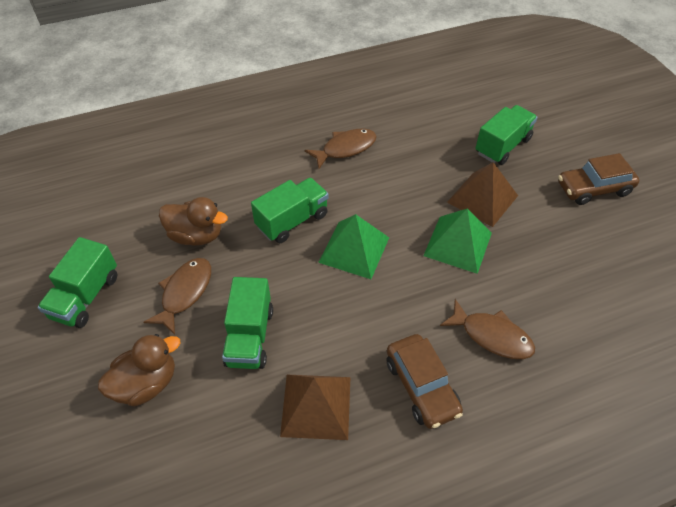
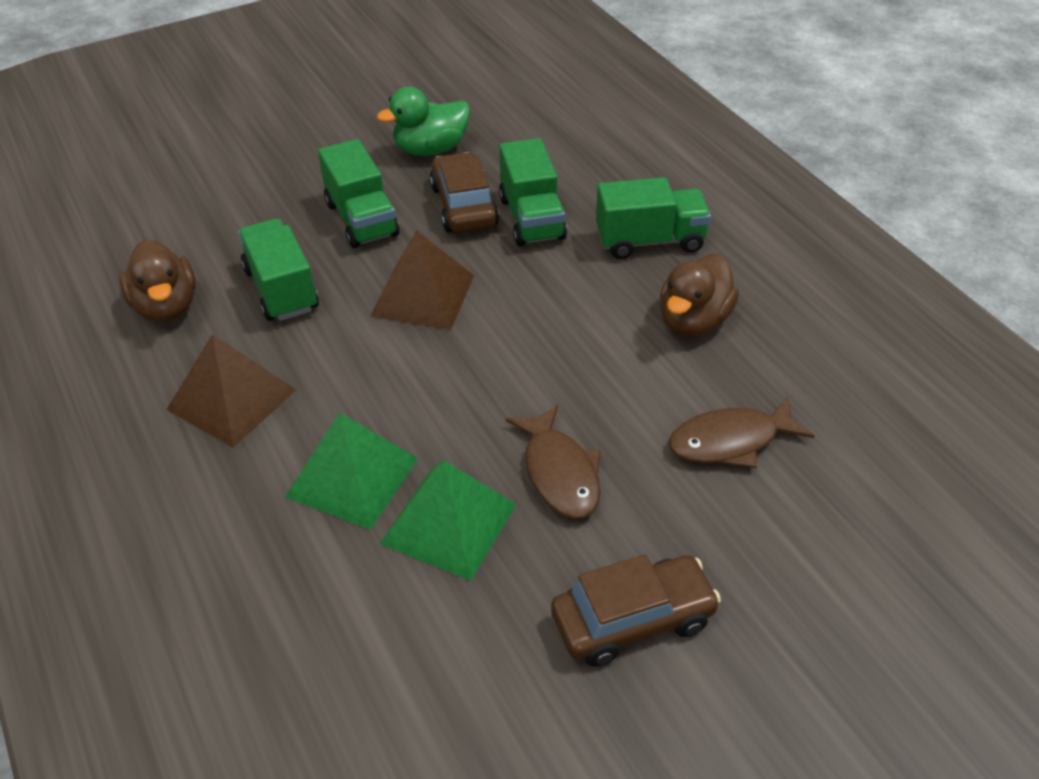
brown fish: [143,258,211,335] [305,129,377,169] [440,299,535,359] = 3 -> [506,405,601,519] [669,397,814,468] = 2
green duck: none = 0 -> [377,87,470,156] = 1

